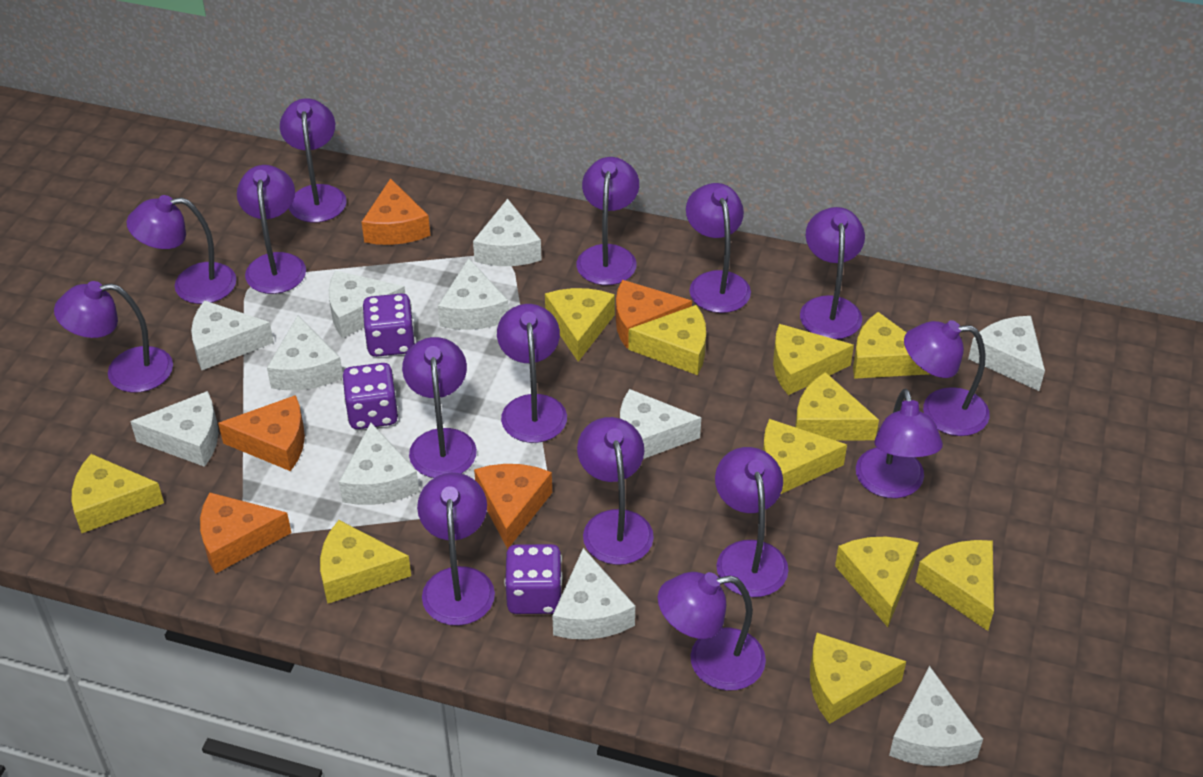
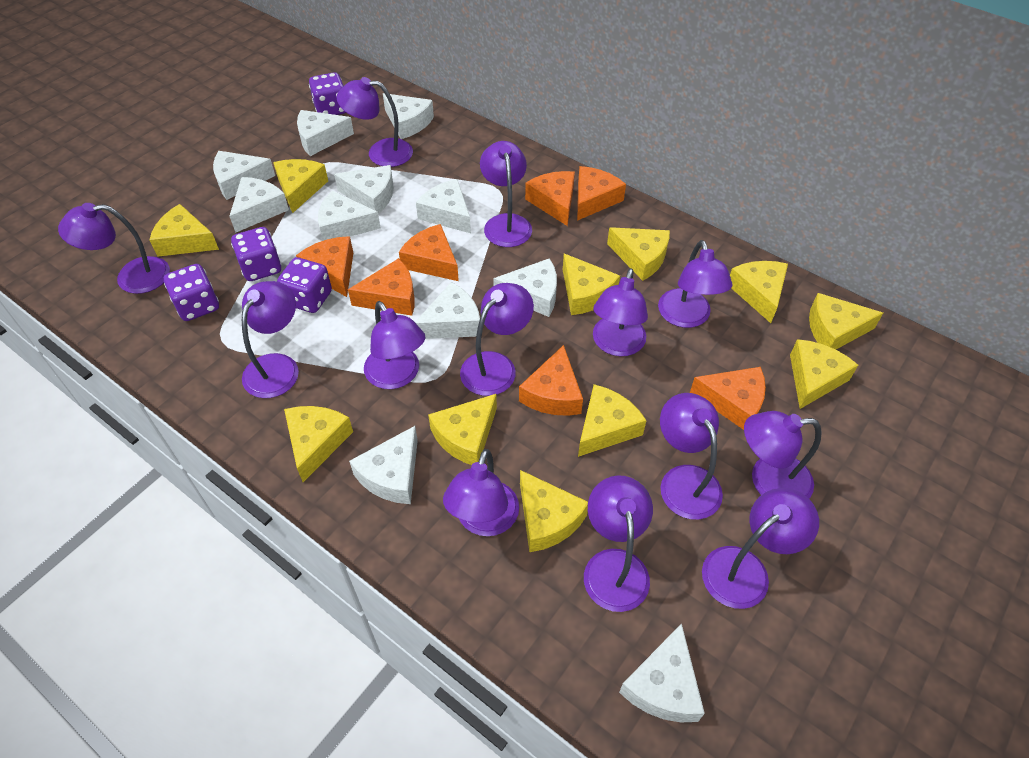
orange cheese: [200,492,292,574] [218,395,305,471] [362,178,430,245] [474,464,552,549] [616,280,692,348] = 5 -> [296,236,353,297] [348,258,415,316] [399,224,459,281] [519,345,583,416] [525,171,575,226] [577,166,626,221] [690,367,766,430] = 7
purple dice: [342,363,399,429] [362,293,415,357] [504,544,563,614] = 3 -> [164,264,219,321] [231,227,281,281] [277,257,332,313] [309,72,346,115] = 4
purple lamp: [54,281,173,393] [127,195,236,304] [237,165,306,294] [280,98,347,222] [402,337,477,478] [417,473,495,626] [497,304,567,443] [577,157,639,285] [577,417,654,565] [658,572,766,691] [686,183,751,313] [715,447,789,597] [800,207,865,339] [856,389,943,498] [904,320,990,436] = 15 -> [58,203,170,294] [242,281,299,398] [336,77,413,167] [364,301,426,389] [443,449,519,536] [460,283,534,396] [480,141,532,247] [584,475,653,612] [593,268,648,356] [658,240,732,328] [660,393,723,520] [702,488,819,609] [744,411,822,499] = 13

